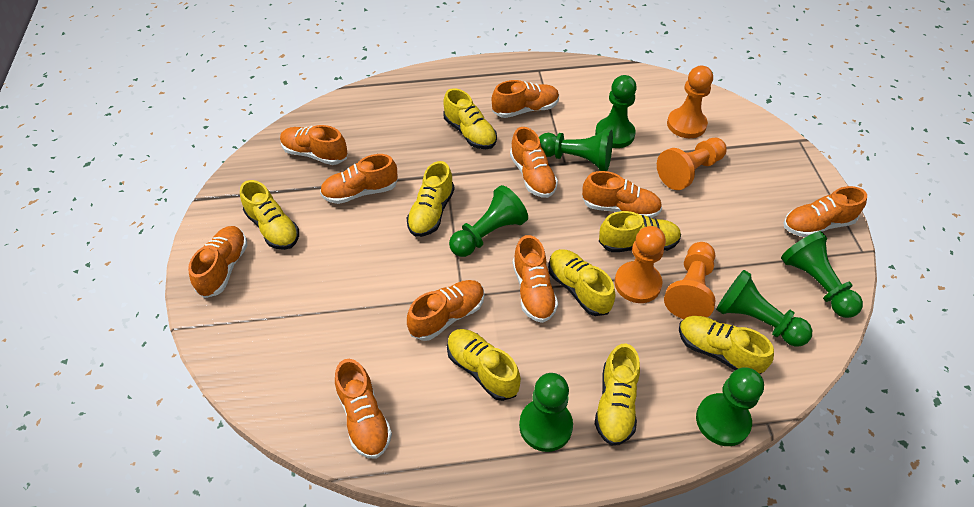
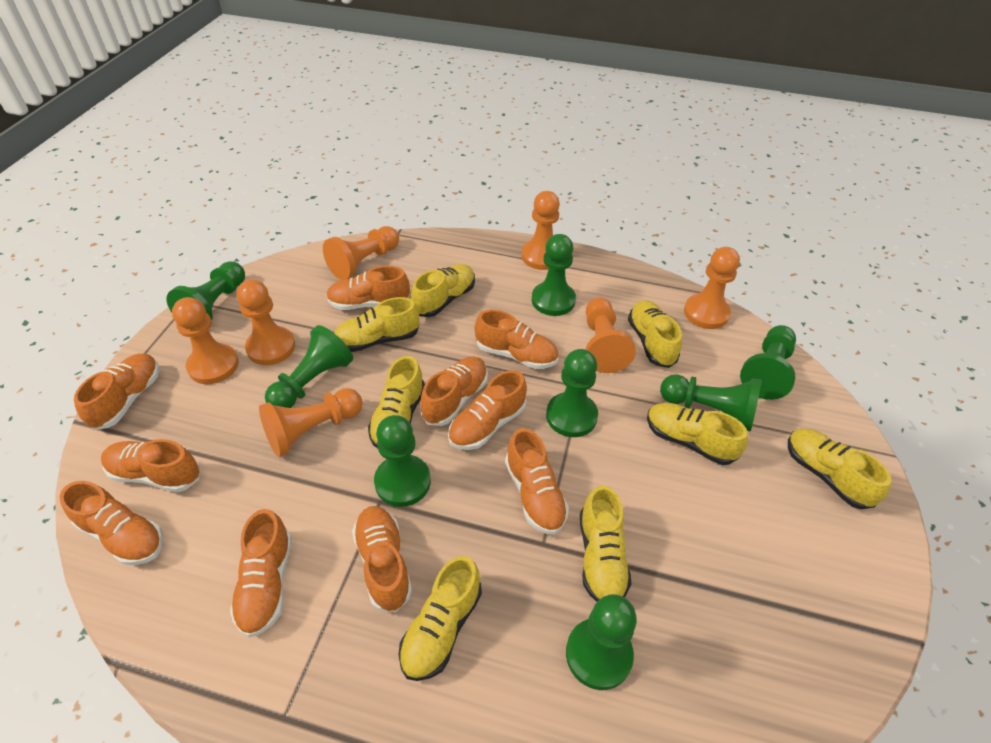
green pawn: [449,185,528,257] [519,373,573,452] [539,129,613,171] [595,75,637,148] [696,367,764,446] [716,270,812,346] [781,231,863,318] = 7 -> [166,261,245,320] [265,325,353,408] [374,415,431,507] [532,234,576,316] [546,349,598,437] [566,594,637,690] [660,374,762,431] [740,325,796,400] = 8
orange pawn: [614,226,666,303] [657,138,727,190] [664,242,715,319] [667,66,713,138] = 4 -> [172,297,239,384] [237,279,295,365] [259,388,363,457] [323,226,399,280] [521,191,560,270] [586,298,636,373] [684,247,740,329] = 7

